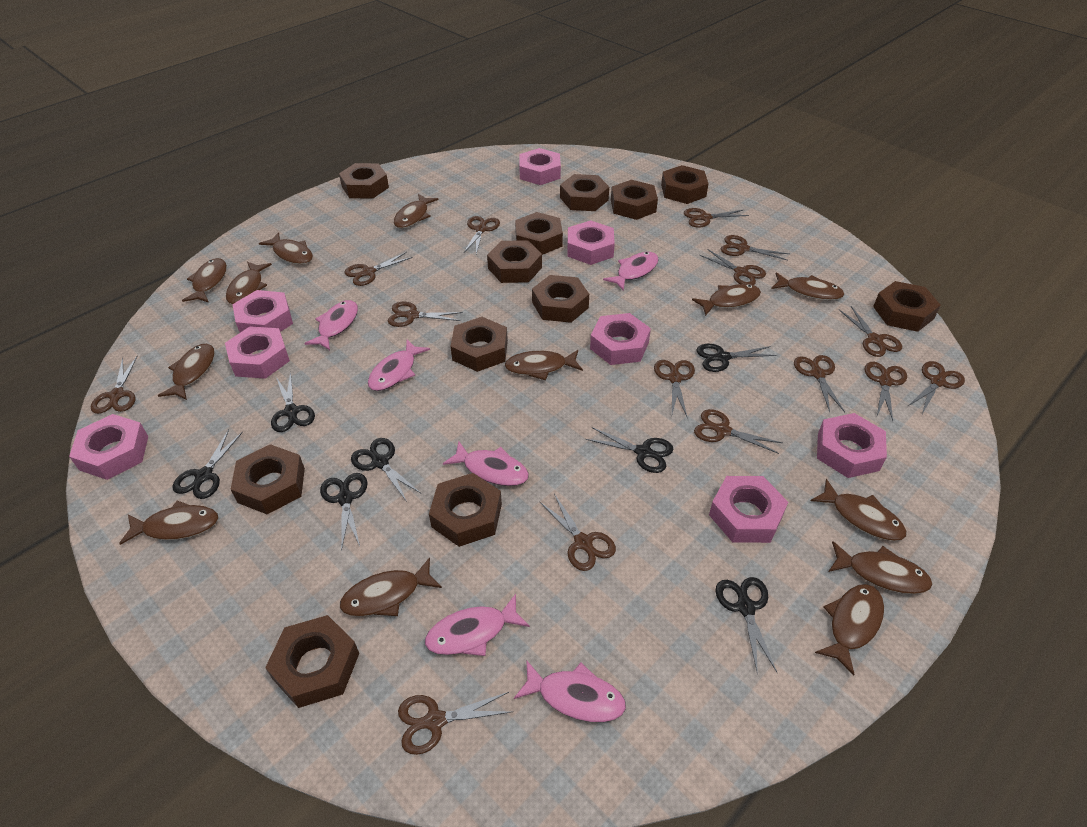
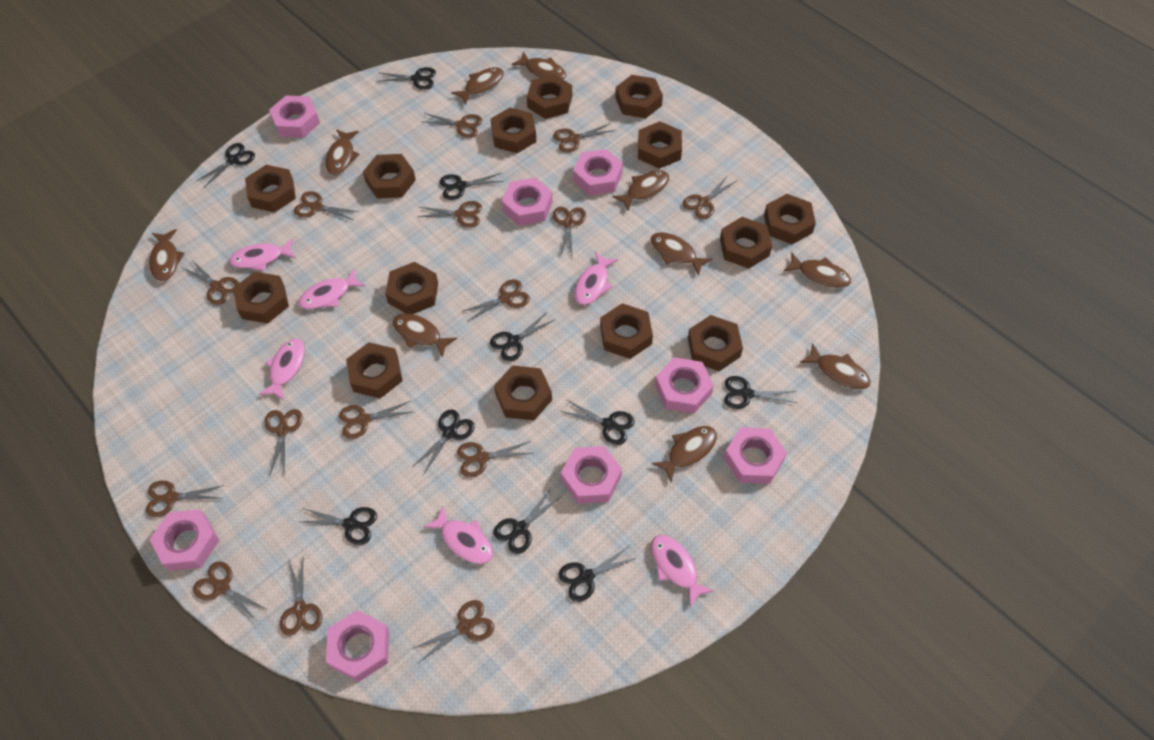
black scissors: [172,429,243,499] [271,372,315,432] [320,473,368,551] [351,438,421,502] [585,427,673,473] [696,344,776,372] [716,577,777,675] = 7 -> [196,143,255,187] [301,507,377,545] [379,67,436,90] [412,410,475,475] [440,173,504,200] [490,311,556,361] [494,487,562,554] [559,546,638,602] [561,400,635,445] [724,376,797,409] = 10
brown fish: [119,501,218,545] [158,344,215,400] [182,258,227,303] [226,262,272,304] [259,232,313,264] [340,557,442,616] [394,194,439,228] [505,350,583,380] [692,284,761,316] [771,272,844,300] [810,479,907,541] [815,584,884,675] [828,541,933,594] = 13 -> [149,229,185,281] [325,129,359,175] [393,313,457,357] [451,67,504,105] [511,51,566,79] [613,170,669,210] [651,232,713,276] [652,426,717,482] [783,252,851,288] [800,343,871,389] = 10
brown nut: [231,444,305,514] [265,615,359,708] [339,163,389,199] [429,473,502,547] [451,317,508,372] [487,240,542,283] [515,212,563,255] [532,275,589,323] [560,174,609,211] [611,180,658,220] [661,165,709,204] [873,281,941,332] = 12 -> [233,272,289,323] [245,165,296,212] [346,342,403,398] [363,154,416,198] [385,262,438,314] [491,107,537,153] [494,365,552,421] [527,74,572,119] [600,303,653,359] [615,75,663,118] [638,121,682,169] [688,315,743,371] [720,217,772,268] [764,194,816,244] = 14

